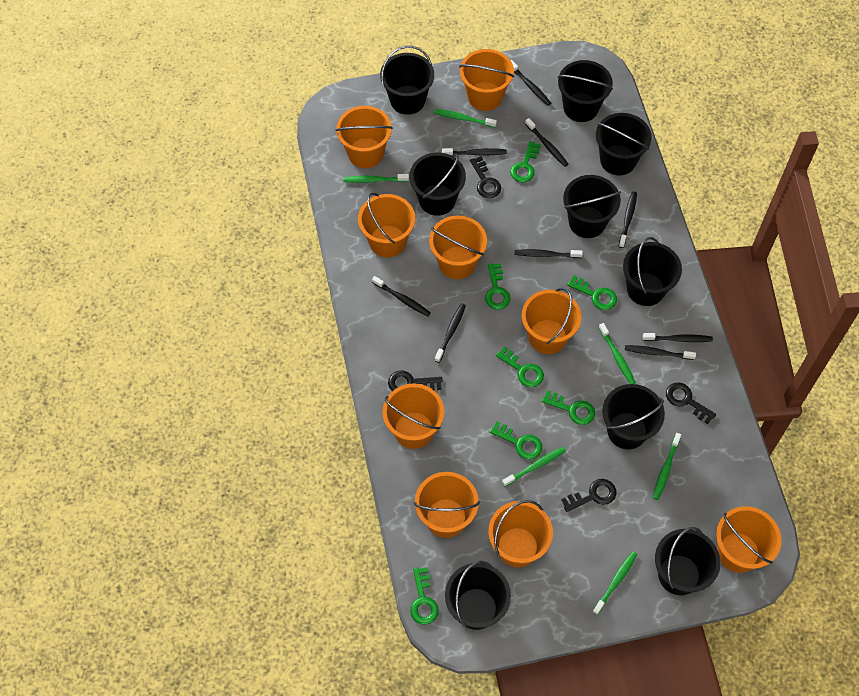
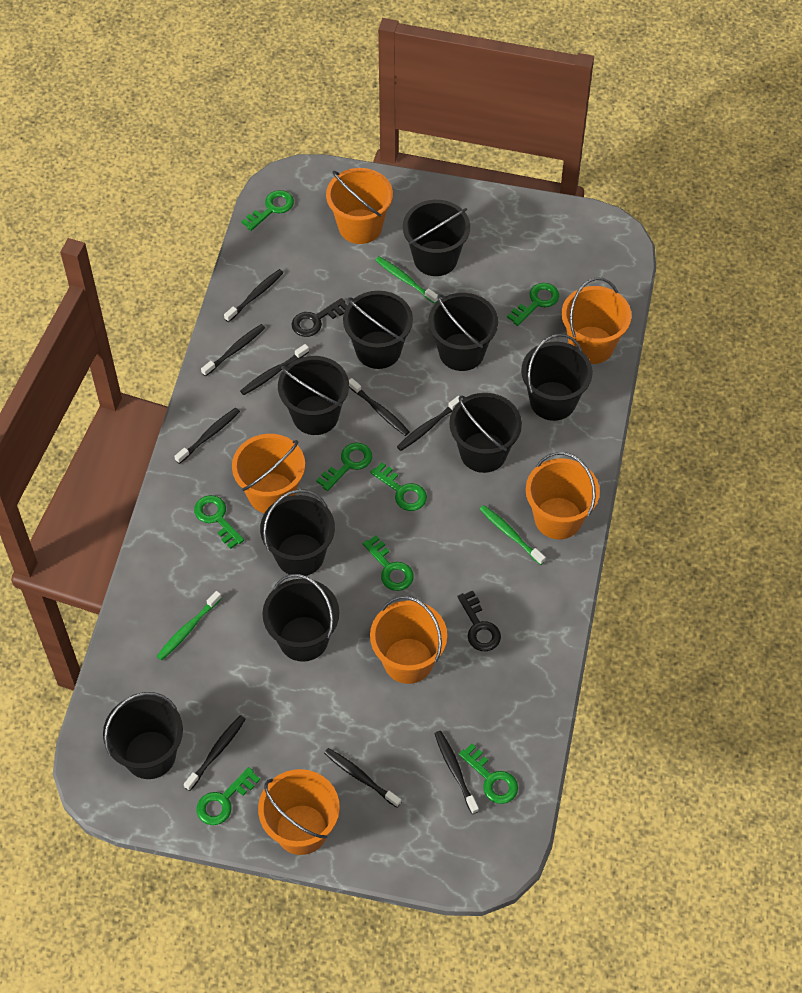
black key: [388,370,442,391] [470,156,501,198] [561,479,616,512] [666,383,716,424] = 4 -> [292,298,347,337] [457,591,501,651] = 2
green key: [410,567,439,625] [485,263,511,309] [490,422,543,460] [496,346,544,387] [510,141,541,183] [542,390,595,425] [567,275,617,310] = 7 -> [194,495,244,549] [197,767,260,825] [241,190,294,231] [316,443,372,491] [363,535,414,591] [371,462,427,511] [459,744,518,804] [507,283,559,326] = 8
green toothbrush: [343,174,409,183] [434,109,497,128] [502,447,566,487] [592,551,637,615] [599,323,636,384] [653,433,681,500] = 6 -> [157,591,222,660] [375,256,438,304] [480,505,546,565] = 3
orange bucket: [335,106,393,168] [358,193,415,258] [383,383,444,449] [414,472,480,538] [429,216,487,279] [459,49,514,111] [488,500,553,568] [522,288,581,354] [716,506,782,573] = 9 -> [232,434,305,513] [258,769,340,855] [326,168,393,244] [370,596,447,684] [526,452,600,539] [562,277,631,364] = 6

